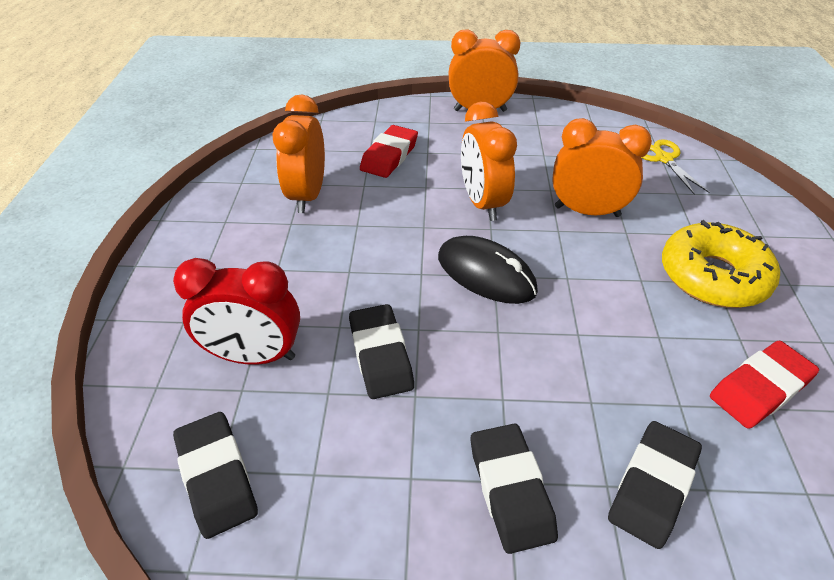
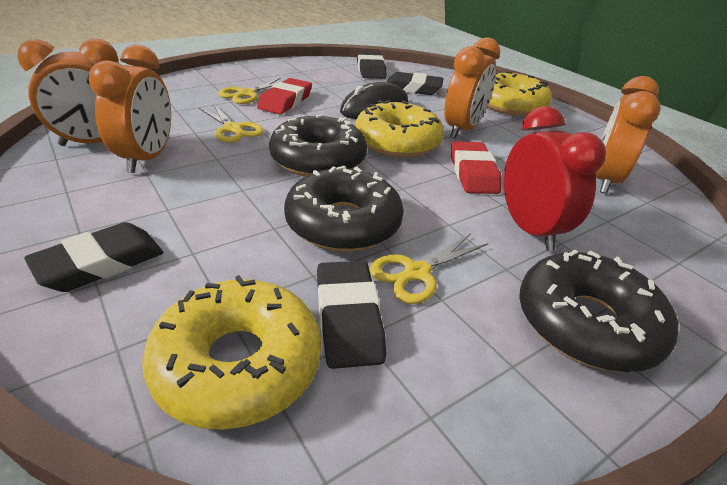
black donut: none = 0 -> [269,114,367,177] [284,166,404,252] [519,250,678,372] = 3
yellow donut: [662,220,780,308] = 1 -> [142,275,321,430] [355,100,444,158] [488,71,552,116] = 3
yellow scissors: [641,139,710,195] = 1 -> [198,104,264,143] [218,78,280,104] [370,233,489,304] = 3

